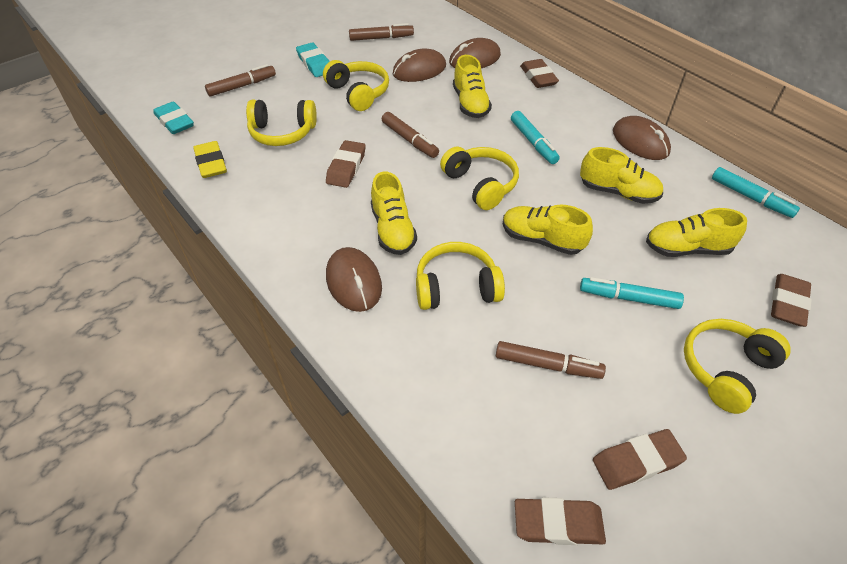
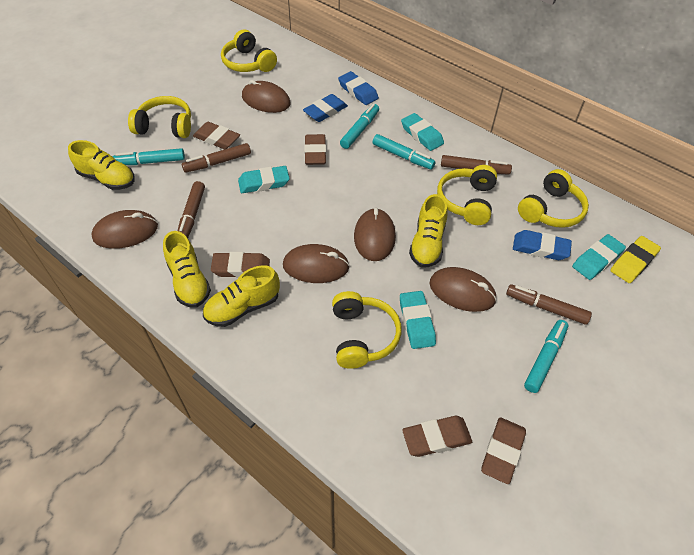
blue eraser: none = 0 -> [303,94,348,122] [338,71,379,105] [513,230,572,260] = 3
brown mouse: [326,247,382,312] [393,49,446,82] [449,38,501,68] [613,116,671,160] = 4 -> [91,210,158,249] [242,80,291,113] [283,244,350,283] [354,208,396,261] [429,267,497,312] = 5
turquoise eraser: [153,101,194,134] [296,43,330,77] = 2 -> [238,166,290,193] [400,291,436,349] [401,113,444,151] [572,234,626,280] = 4
turquoise marker: [511,111,560,164] [580,277,684,309] [712,167,800,218] = 3 -> [112,148,185,165] [340,104,379,149] [372,134,436,170] [524,320,568,393] = 4
yellow shoe: [371,172,417,255] [453,55,492,118] [503,204,593,255] [580,147,663,204] [646,208,747,257] = 5 -> [68,140,135,190] [163,231,211,307] [203,265,280,327] [409,194,447,268] = 4

